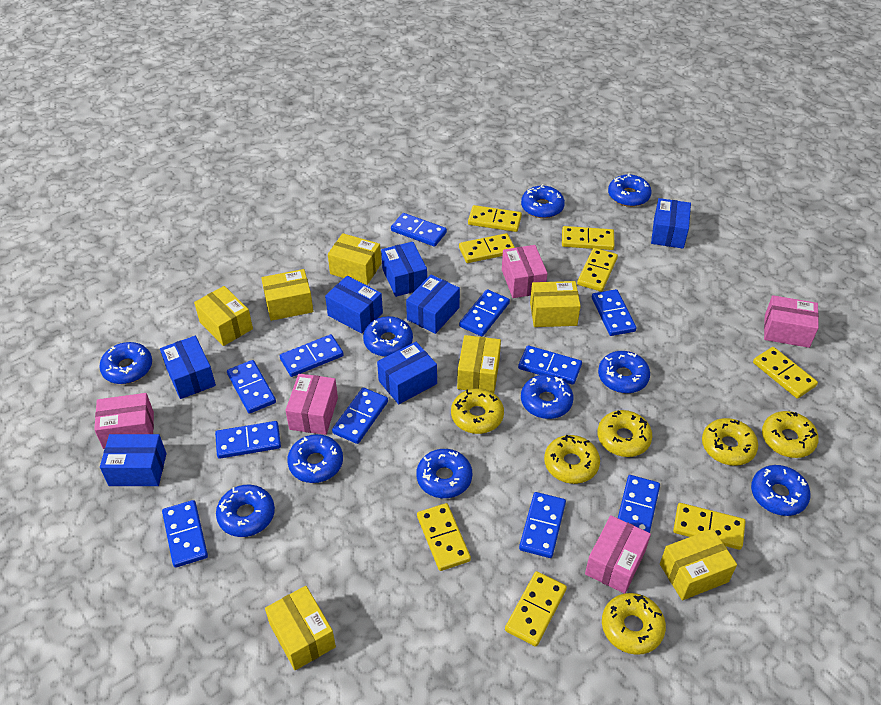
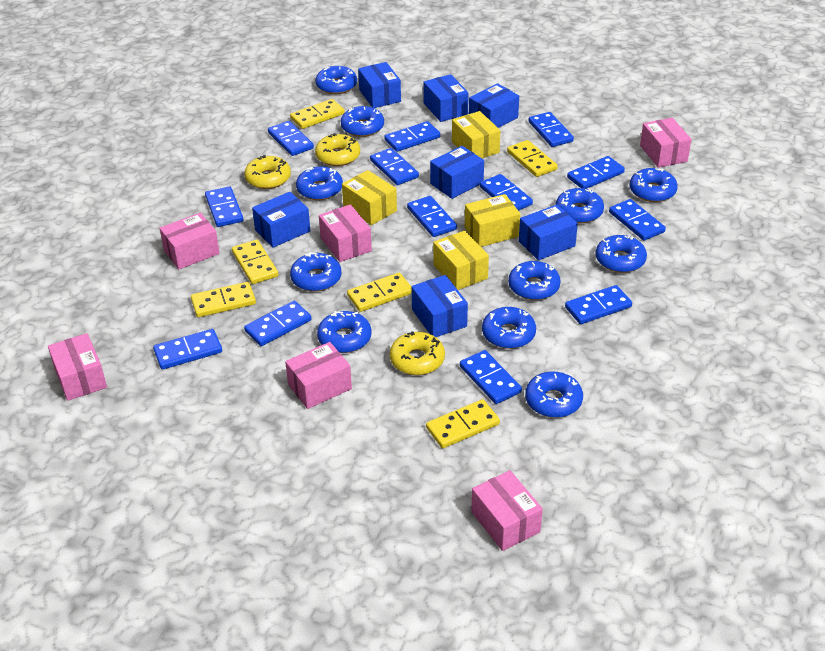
blue domino: [162,500,208,568] [215,421,281,459] [227,360,276,414] [280,334,344,377] [332,388,388,444] [391,213,447,247] [459,289,510,337] [518,345,582,385] [519,492,566,558] [592,289,636,336] [618,475,660,533] = 11 -> [153,329,222,370] [205,187,243,227] [244,301,311,346] [268,121,314,156] [370,148,419,185] [384,121,440,152] [407,196,457,237] [460,350,522,404] [480,174,533,211] [528,112,574,147] [565,285,632,324] [567,156,625,189] [609,199,666,241] = 13
blue donut: [99,342,152,384] [216,485,275,537] [287,434,343,483] [363,316,413,357] [416,449,472,498] [521,184,565,218] [521,375,573,419] [598,351,650,393] [608,173,652,207] [751,465,811,516] = 10 -> [290,252,341,292] [296,167,343,200] [315,66,357,94] [317,311,371,353] [340,106,384,137] [482,307,536,349] [508,261,561,300] [525,371,583,418] [556,188,604,223] [596,235,647,273] [630,168,678,202] = 11
pink box: [94,393,154,449] [285,374,338,435] [502,245,547,298] [585,515,651,594] [764,295,819,348] = 5 -> [48,333,107,401] [159,213,220,269] [285,342,352,409] [319,204,372,262] [471,470,543,551] [640,118,692,168] = 6
yellow box: [194,286,253,346] [261,269,313,321] [265,586,336,670] [328,233,381,285] [457,335,501,393] [530,281,581,327] [660,529,737,600] = 7 -> [342,170,397,225] [433,230,489,290] [452,111,500,158] [465,194,520,247] = 4
yellow domino: [417,503,471,571] [459,233,515,263] [468,205,522,232] [505,571,567,647] [562,226,615,250] [577,248,618,292] [673,503,746,550] [753,347,818,399] = 8 -> [191,282,256,317] [232,240,278,284] [290,99,345,129] [347,273,412,312] [426,399,500,448] [507,140,558,177] = 6
yellow donut: [451,389,504,434] [544,435,600,484] [597,410,652,457] [602,593,666,655] [702,418,758,466] [762,411,819,458] = 6 -> [244,155,291,189] [315,133,360,166] [390,331,445,375] = 3

